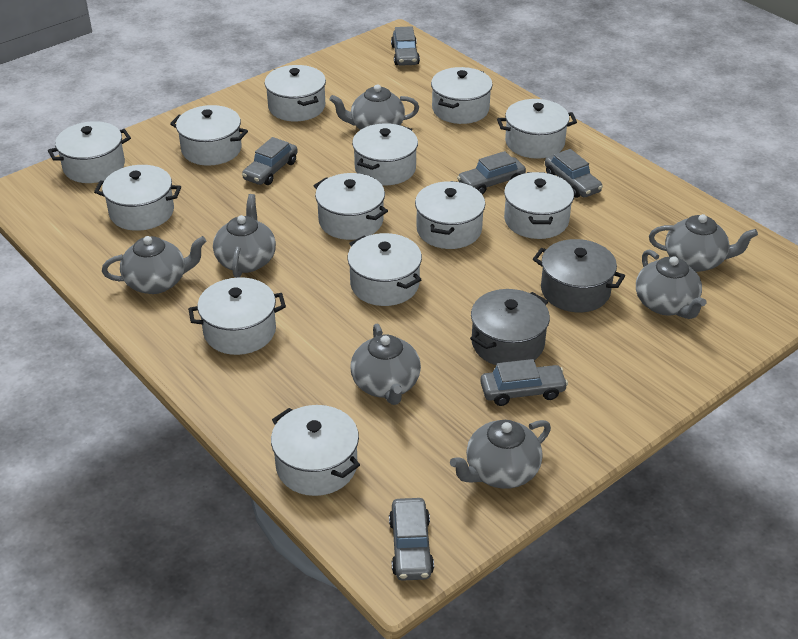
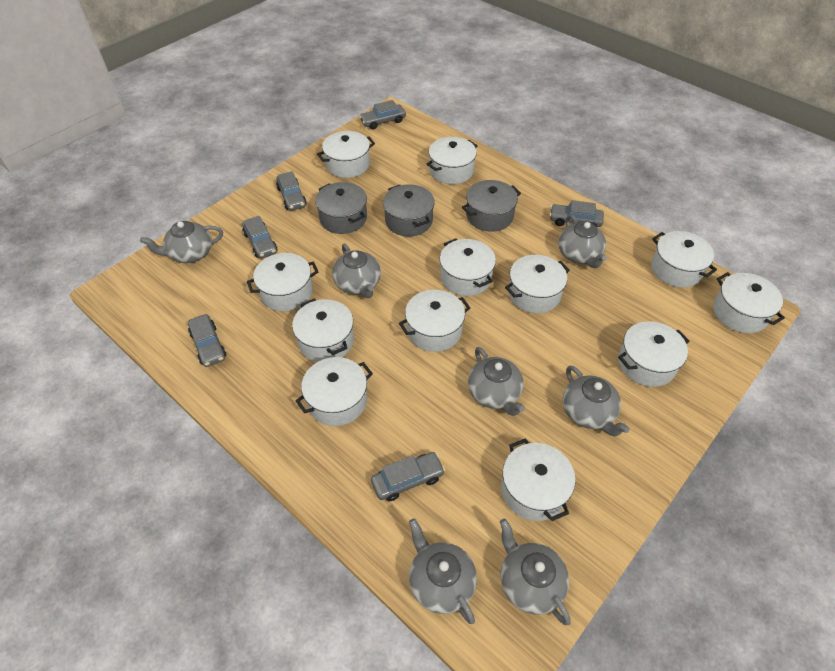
grey pot: [470,289,550,365] [533,239,625,312] = 2 -> [315,182,367,234] [383,184,435,236] [462,180,521,232] = 3
white pot: [48,121,131,183] [94,165,181,231] [170,105,248,166] [188,277,286,355] [265,65,326,121] [271,405,360,496] [314,173,388,240] [347,233,422,306] [352,123,418,185] [415,181,485,249] [431,67,493,124] [497,99,577,159] [504,172,574,239] = 13 -> [247,253,318,311] [292,298,354,362] [296,357,373,426] [317,131,375,178] [399,290,470,352] [427,137,478,184] [440,238,496,296] [501,438,576,521] [505,255,570,313] [618,321,690,387] [651,231,717,288] [713,272,785,333] = 12

